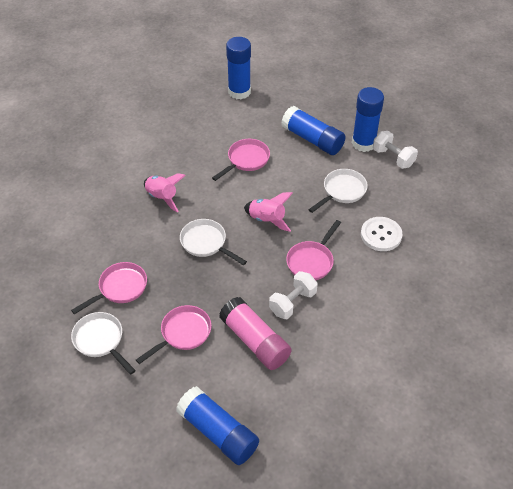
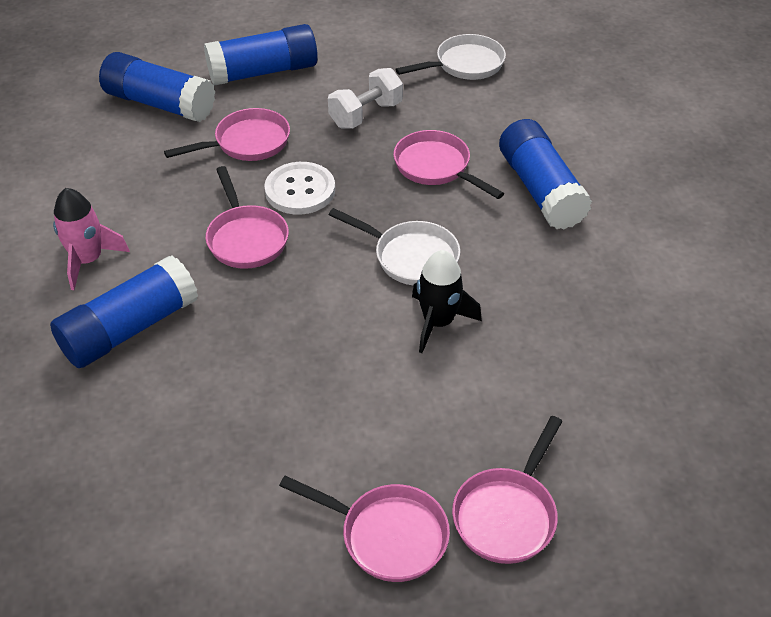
black rocket: none = 0 -> [412,250,482,353] = 1
pink glue stick: [219,297,292,370] = 1 -> none = 0
pink pan: [71,262,147,314] [136,305,211,364] [212,139,270,181] [286,220,341,280] = 4 -> [164,108,290,161] [206,166,289,269] [279,476,450,582] [393,130,504,199] [452,416,563,564] = 5
pink rocket: [144,173,186,212] [244,192,293,232] = 2 -> [53,188,130,290] = 1
white dumbbell: [269,271,318,319] [373,131,418,169] = 2 -> [328,68,403,128] = 1
white pan: [71,312,136,375] [180,219,247,265] [308,169,368,213] = 3 -> [329,208,460,285] [395,34,506,80] = 2

